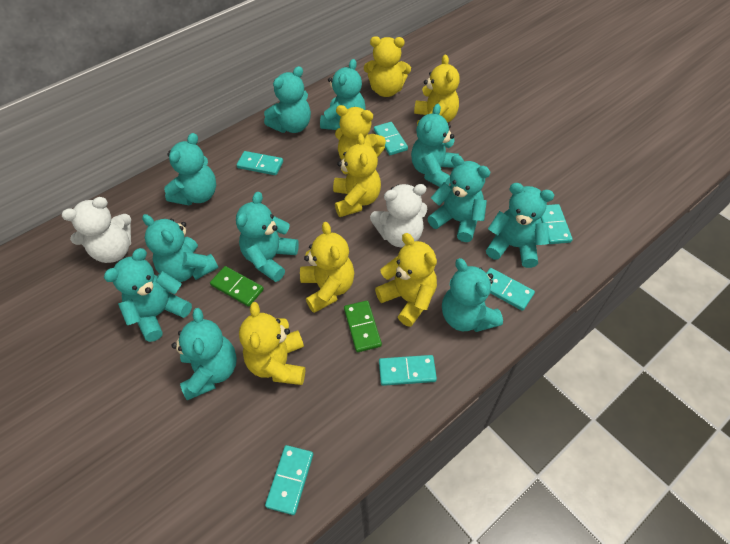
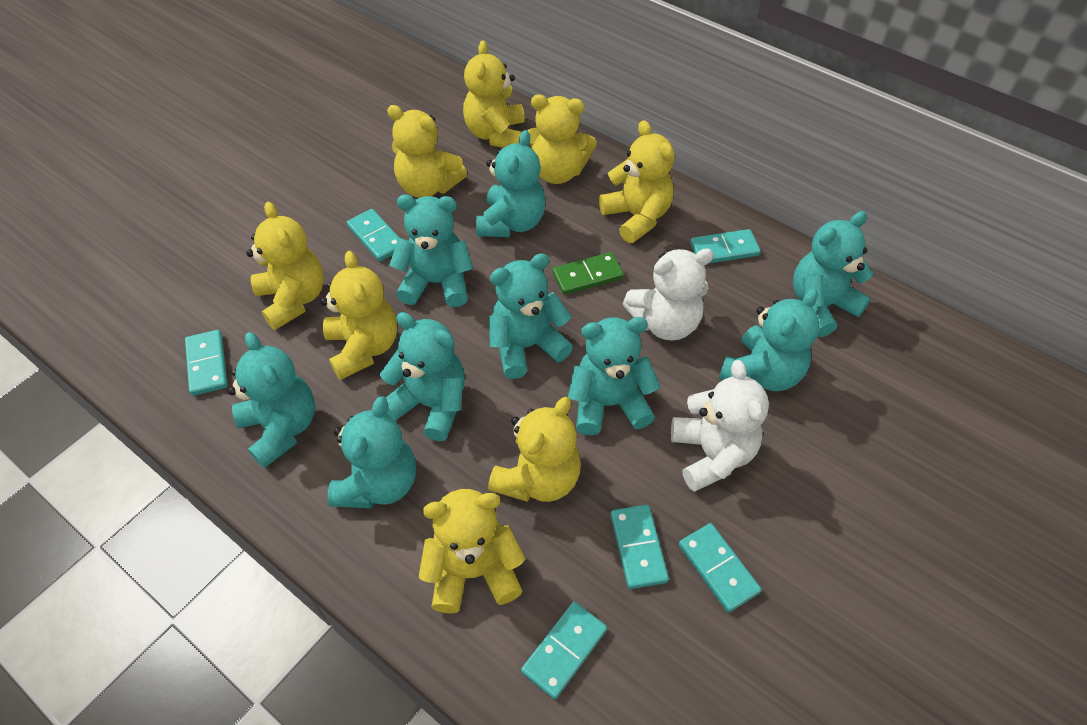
green domino: [210,266,264,307] [344,301,382,352] = 2 -> [552,252,624,295] = 1
turquoise teddy bear: [104,248,192,342] [142,214,218,282] [164,133,216,205] [171,308,237,400] [236,192,299,282] [264,66,311,133] [320,59,366,130] [411,104,459,187] [427,155,490,242] [442,258,503,332] [486,183,554,268] = 11 -> [228,332,315,468] [328,396,416,509] [380,312,465,441] [389,194,473,307] [476,130,546,237] [489,253,573,379] [568,317,660,436] [719,289,819,391] [793,211,873,337] = 9
yellow teddy bear: [239,302,305,385] [300,222,354,313] [333,133,381,217] [335,105,386,160] [364,36,411,97] [375,233,437,327] [414,55,460,125] = 7 -> [246,202,324,330] [320,251,397,380] [387,105,467,198] [419,489,525,614] [463,40,525,148] [488,397,581,502] [527,95,597,184] [599,120,675,243] = 8

